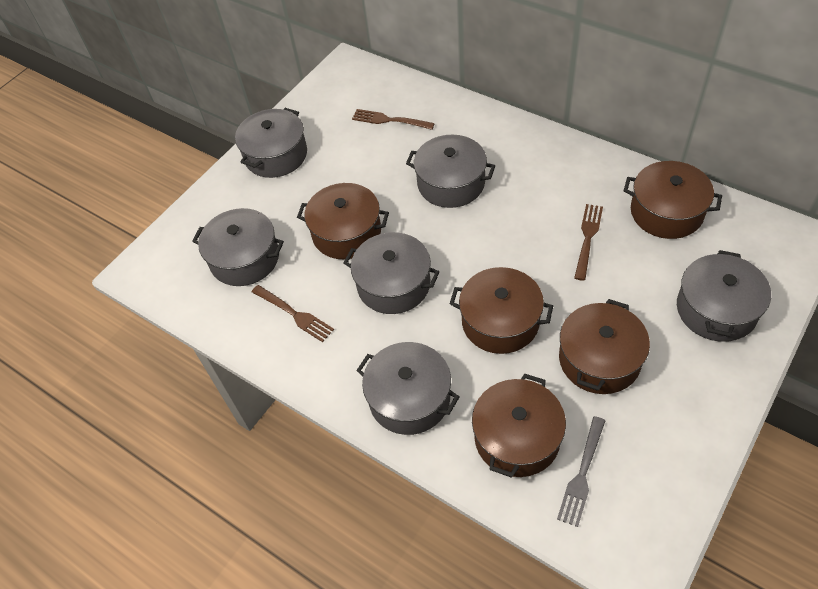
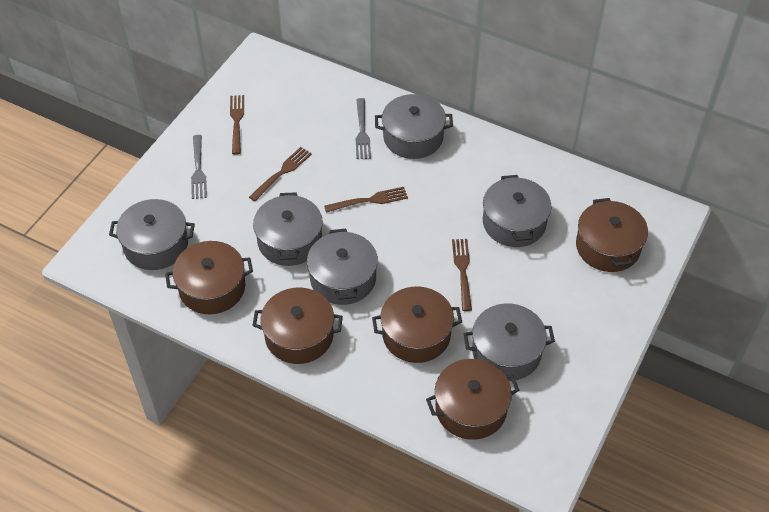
brown fork: [252,285,334,342] [352,109,435,130] [574,204,603,281] = 3 -> [230,95,244,155] [249,147,312,201] [324,187,408,213] [452,239,472,311] = 4
grey fork: [557,416,606,527] = 1 -> [191,135,207,199] [356,98,371,159] = 2

